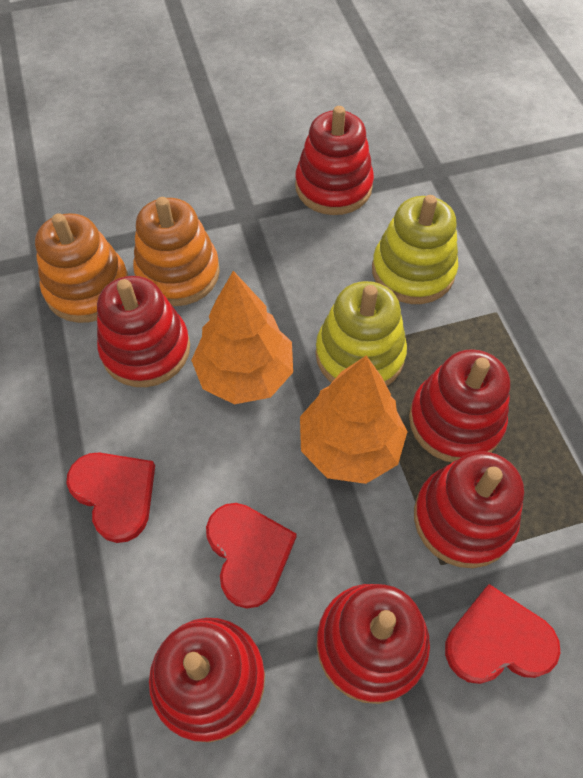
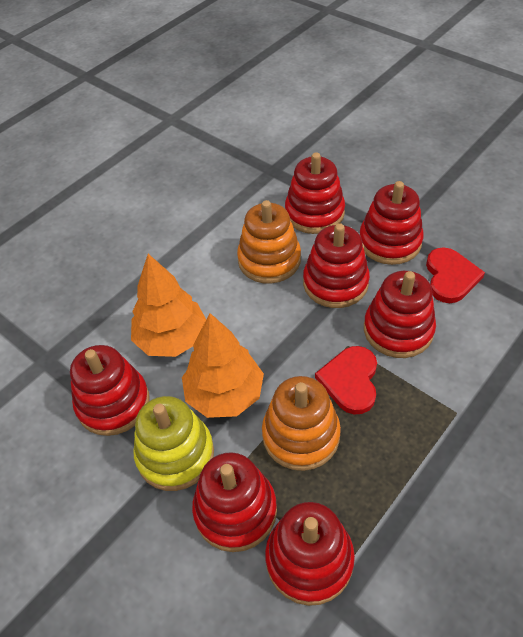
red heart: [66,453,155,543] [206,503,296,608] [445,584,561,684] = 3 -> [315,346,377,415] [426,247,485,303] = 2
red stacking toy: [97,276,190,387] [149,618,265,742] [295,106,374,215] [317,584,430,704] [409,349,510,462] [414,451,524,568] = 6 -> [70,345,149,436] [192,452,277,552] [265,502,355,606] [285,153,345,234] [303,223,370,308] [360,181,424,265] [364,271,436,358] = 7
yellow stacking toy: [315,281,407,386] [372,195,458,304] = 2 -> [133,396,214,491] = 1

